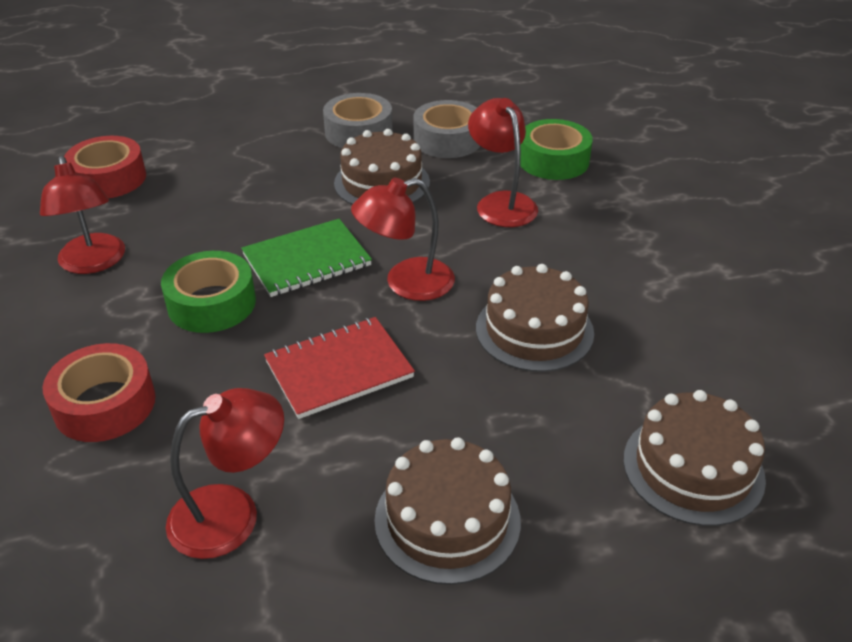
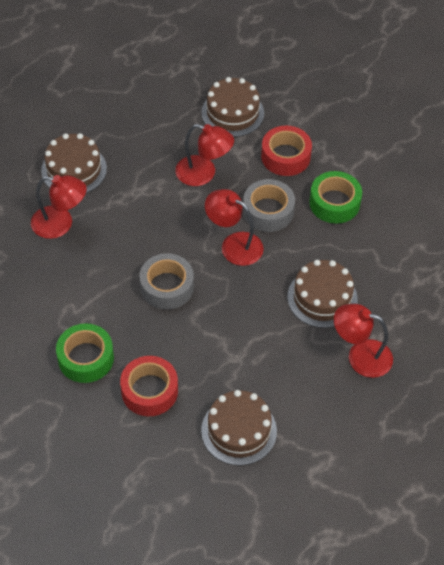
green notebook: [241,219,372,297] = 1 -> none = 0
red notebook: [264,317,415,419] = 1 -> none = 0

